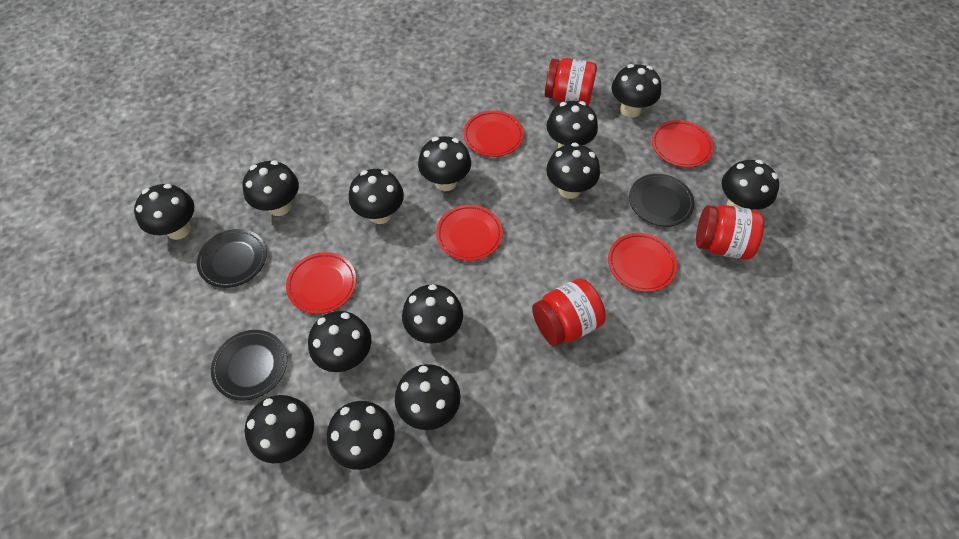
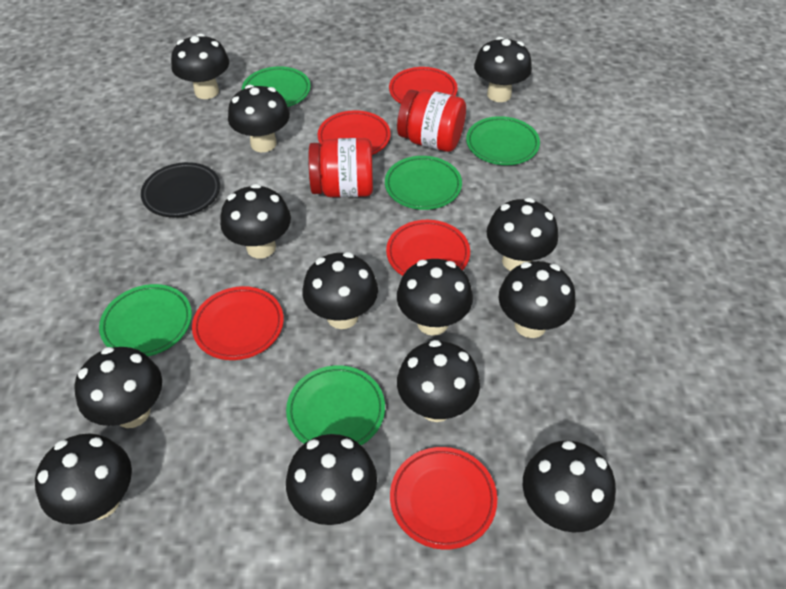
black plate: [197,229,267,288] [211,330,287,401] [629,174,694,227] = 3 -> [141,162,220,217] = 1
green plate: none = 0 -> [99,284,192,356] [242,66,311,107] [286,365,385,445] [385,156,462,210] [466,116,540,165] = 5
red jar: [532,278,606,346] [545,58,597,105] [696,205,764,260] = 3 -> [308,138,373,197] [397,90,466,152] = 2

